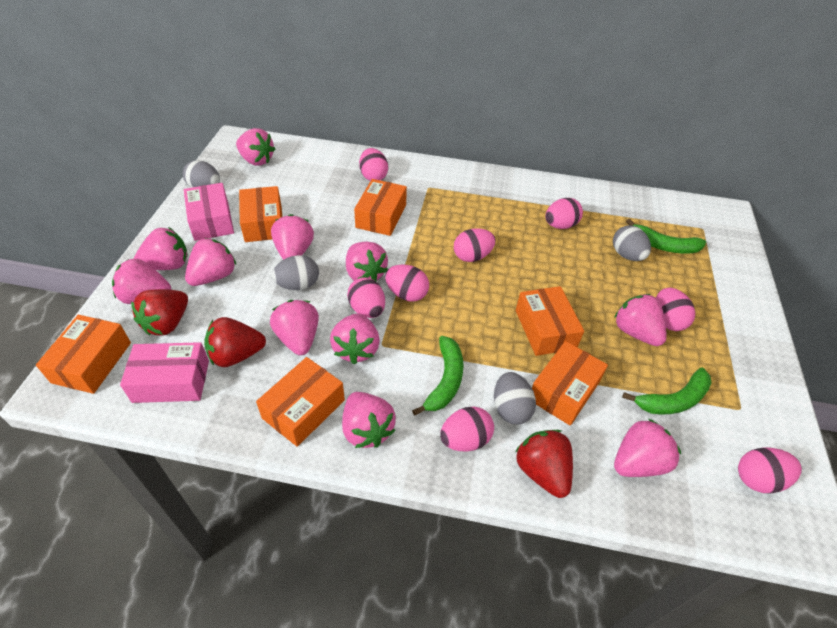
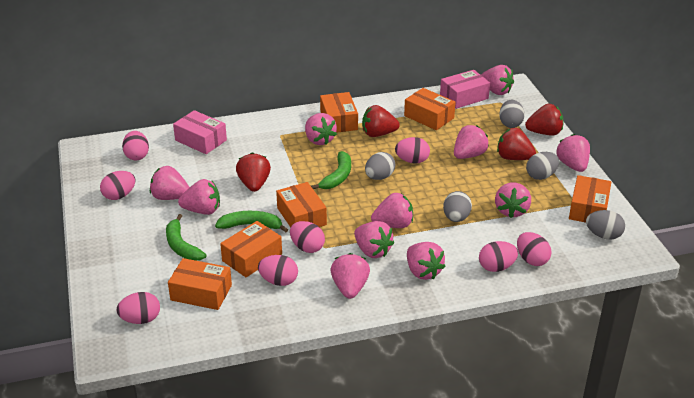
grey egg: [183,160,220,188] [272,255,319,290] [494,372,536,424] [613,225,651,261] = 4 -> [365,152,396,180] [443,191,472,222] [499,100,525,128] [526,152,559,180] [586,210,625,240] = 5
red strawberry: [131,289,188,336] [204,317,266,367] [515,430,573,498] = 3 -> [236,152,271,192] [362,105,400,137] [497,128,536,160] [525,104,563,136] = 4

